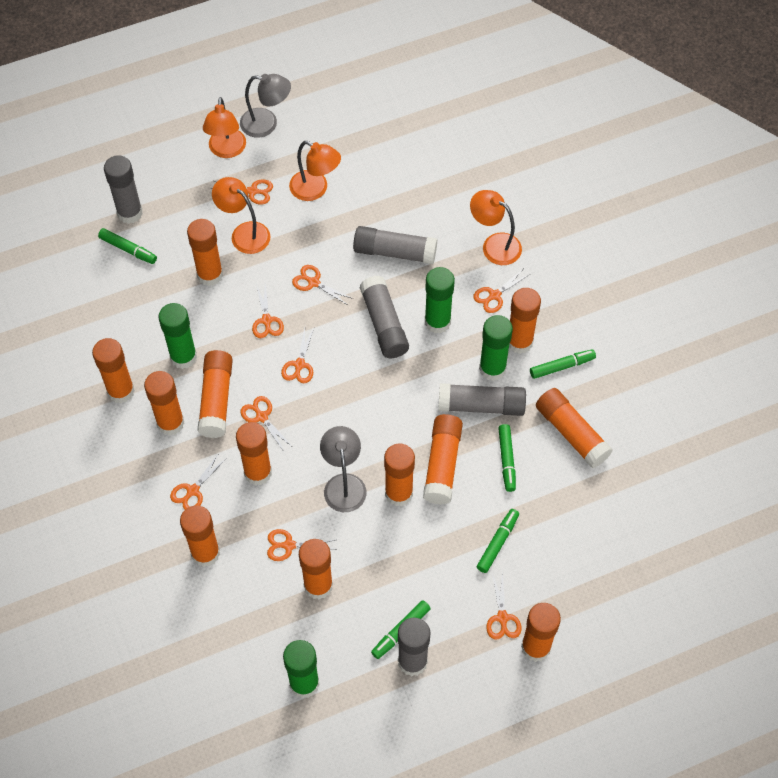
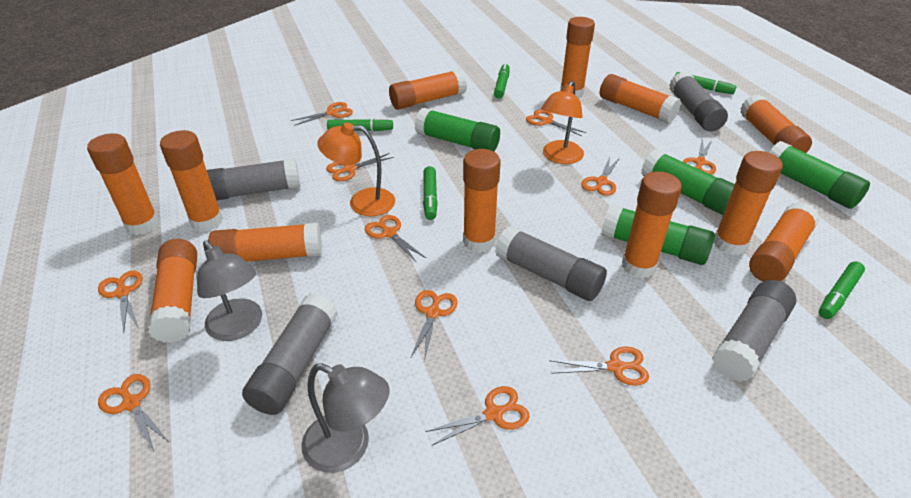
orange lamp: [203,97,246,158] [212,177,270,254] [289,141,341,201] [470,190,522,265] = 4 -> [317,122,395,216] [541,81,584,164] = 2
orange scissors: [170,453,226,510] [211,180,273,205] [240,396,291,451] [252,283,284,338] [267,529,335,561] [281,328,314,383] [292,265,353,305] [473,269,530,313] [486,571,522,640] = 9 -> [98,271,142,333] [98,374,170,451] [291,102,353,126] [326,153,394,181] [365,215,426,263] [411,290,458,361] [426,386,530,445] [526,110,586,136] [549,347,649,386] [581,157,620,196] [682,138,716,175] = 11

